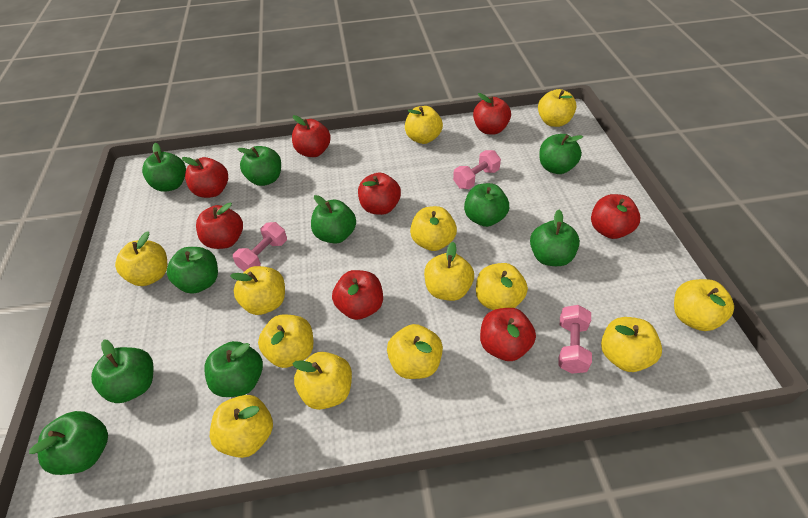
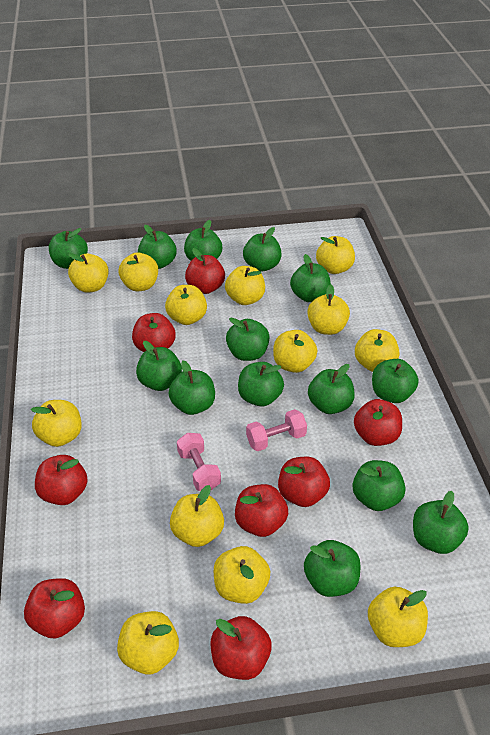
green apple: [29,411,108,475] [91,339,154,403] [142,143,186,192] [167,247,218,294] [204,341,263,397] [238,146,281,186] [311,195,356,244] [464,183,509,227] [530,210,580,266] [539,134,583,174] = 10 -> [49,228,88,269] [136,341,182,391] [138,225,177,269] [169,361,215,415] [184,220,222,261] [226,318,270,361] [238,362,284,406] [243,227,282,272] [290,254,331,302] [304,540,360,597] [308,364,355,414] [352,460,406,511] [372,359,418,403] [413,491,469,554] = 14
pink dumbbell: [233,222,287,272] [453,150,501,189] [558,305,592,374] = 3 -> [177,433,221,491] [246,409,307,451] = 2

